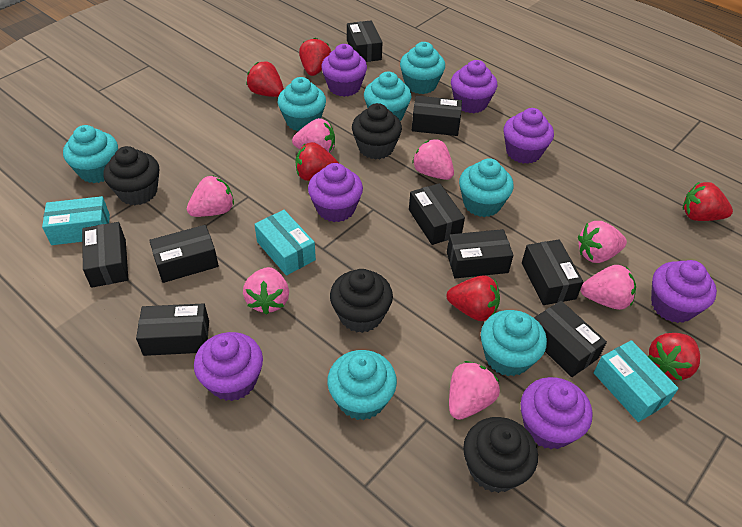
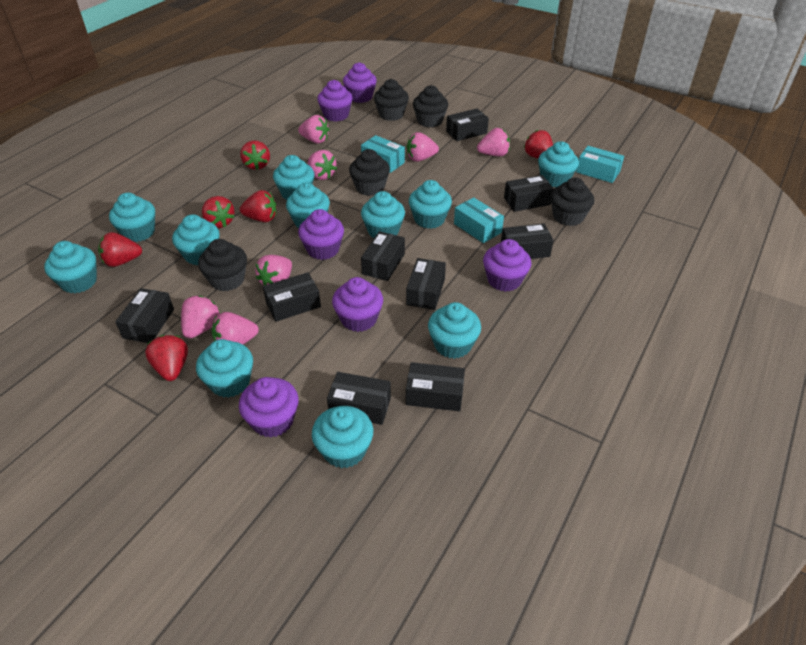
black cupcake: [104,146,159,205] [330,269,393,333] [352,103,402,160] [463,417,538,493] = 4 -> [198,239,247,291] [349,149,390,196] [374,79,409,121] [413,85,448,127] [551,177,594,226] = 5
purple cupcake: [194,332,263,401] [308,163,363,222] [321,44,367,97] [451,60,497,113] [504,108,554,164] [521,377,593,450] [651,260,717,323] = 7 -> [239,377,299,438] [298,209,344,260] [317,80,353,122] [332,277,383,332] [343,62,377,103] [483,239,531,292] = 6
turquoise cupcake: [63,125,118,183] [278,77,326,131] [327,350,397,420] [364,72,412,121] [400,42,445,94] [459,158,514,217] [481,310,547,376] = 7 -> [44,241,97,293] [109,192,155,242] [172,214,220,265] [196,339,253,398] [273,155,314,200] [286,182,330,228] [312,406,373,468] [361,191,405,238] [409,180,452,229] [428,302,481,359] [538,141,579,187] = 11

